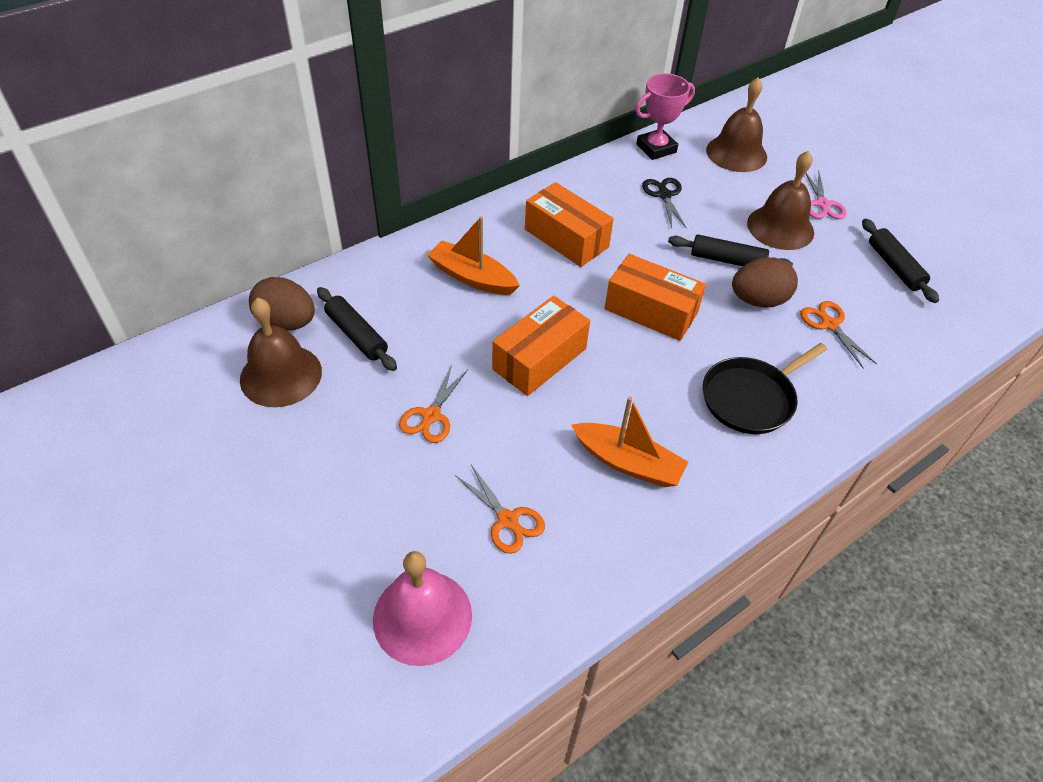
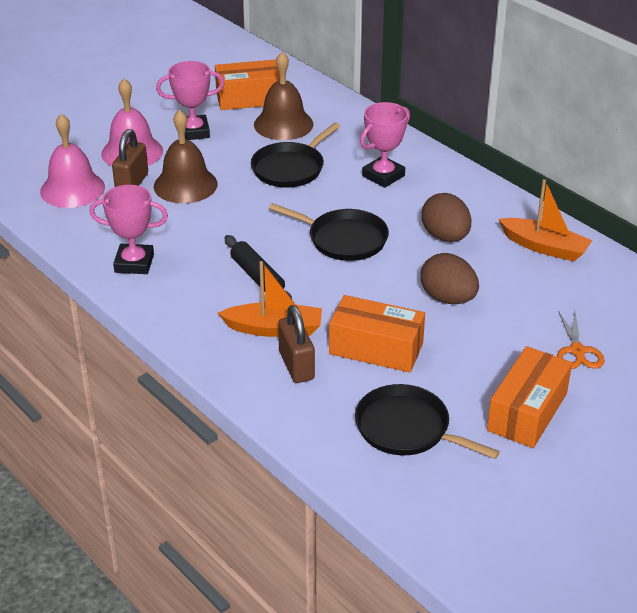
black pan: [703,343,827,434] = 1 -> [251,122,340,188] [269,203,389,261] [355,384,500,459] = 3
black rolling pin: [317,287,397,371] [668,235,793,266] [862,219,939,303] = 3 -> [224,235,292,299] = 1
black scissors: [642,178,686,228] = 1 -> none = 0
brown bell: [240,298,322,407] [706,78,767,172] [747,151,814,250] = 3 -> [154,110,218,203] [254,52,313,140] = 2
brown padlock: none = 0 -> [112,129,148,187] [278,305,315,383] = 2
orange scissors: [399,365,468,443] [455,465,545,554] [800,301,877,368] = 3 -> [557,311,605,369] = 1
pink bell: [373,551,472,666] = 1 -> [40,114,105,208] [101,79,163,166] = 2
pink scissors: [805,172,847,219] = 1 -> none = 0
pink trophy: [635,73,695,160] = 1 -> [89,185,168,274] [156,61,224,140] [360,102,410,188] = 3

